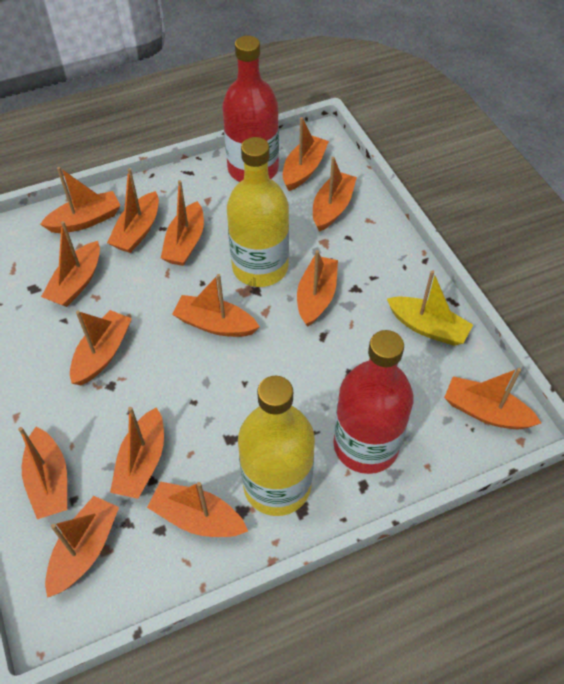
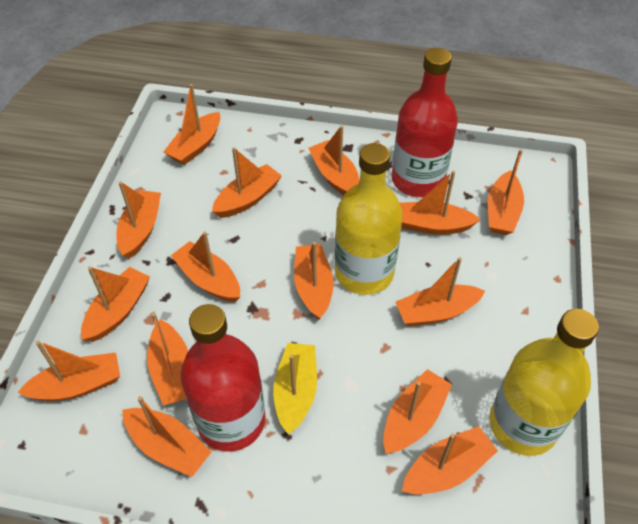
orange boat: [18,427,67,519] [40,167,121,233] [41,221,100,307] [45,496,119,598] [70,310,132,385] [107,168,159,253] [110,407,164,499] [147,481,248,537] [161,180,204,266] [172,274,259,337] [283,117,329,191] [297,250,338,327] [313,157,357,232] [444,368,541,429] = 14 -> [17,341,120,401] [81,266,150,342] [116,181,161,259] [122,396,211,477] [147,313,188,406] [164,84,220,165] [171,232,240,302] [212,147,282,218] [294,242,334,320] [309,125,360,195] [383,369,452,454] [395,257,485,326] [400,171,481,235] [402,426,498,494] [488,149,524,235] = 15

